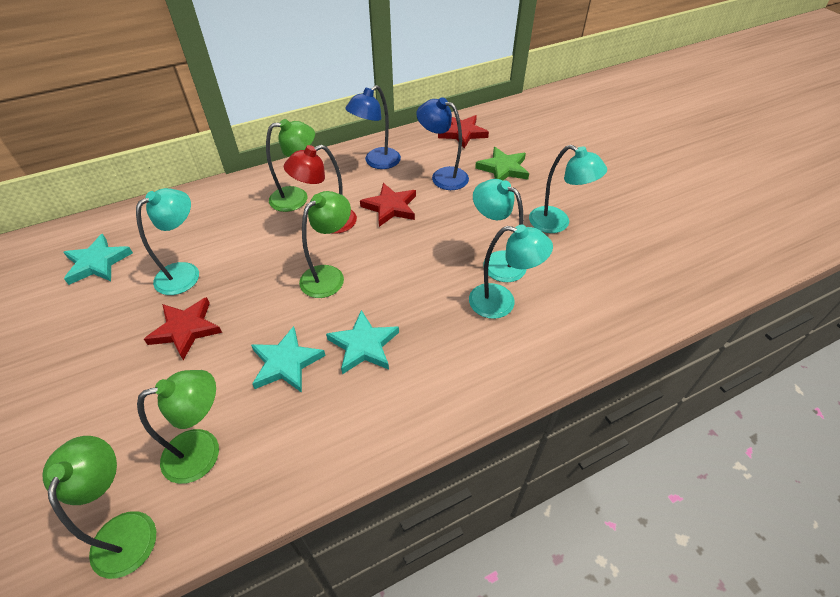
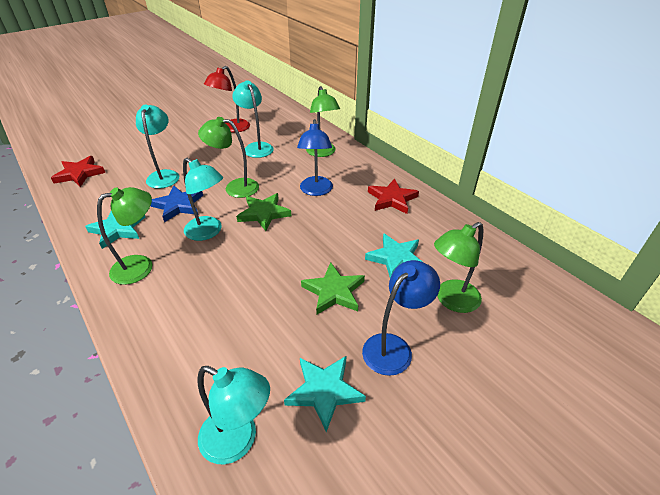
blue star: none = 0 -> [151,185,203,222] = 1
green star: [475,147,529,180] = 1 -> [236,193,291,231] [301,262,365,315] = 2
red star: [144,297,222,360] [360,183,416,227] [438,115,489,149] = 3 -> [51,156,106,187] [368,179,419,214] = 2

